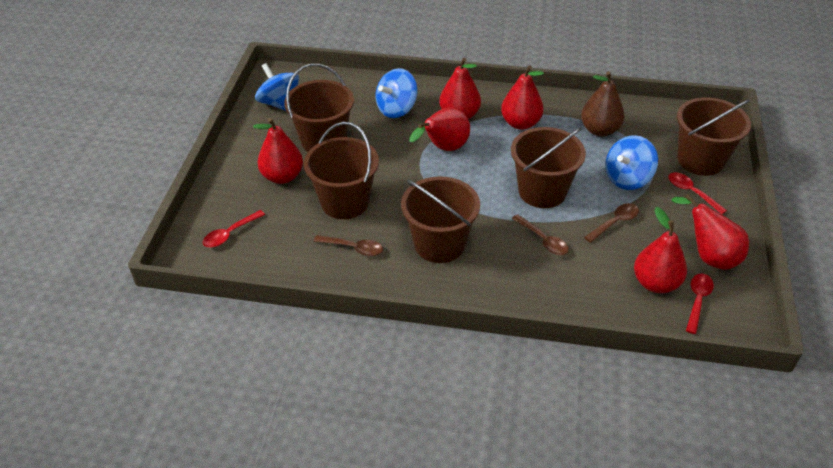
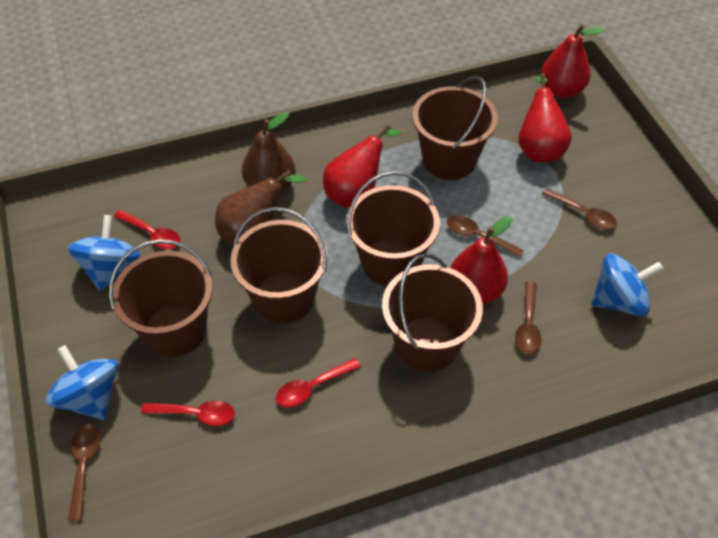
brown pear: [581,71,625,137] = 1 -> [215,170,307,246] [242,112,295,193] = 2
brown spoon: [313,235,383,256] [512,214,569,255] [584,203,639,243] = 3 -> [68,424,100,521] [447,215,524,258] [515,281,542,354] [542,188,617,230] = 4
red pear: [253,118,303,184] [409,108,470,151] [439,58,481,119] [501,65,544,130] [634,207,687,293] [672,194,749,270] = 6 -> [323,124,401,208] [450,216,513,304] [519,73,572,162] [541,24,605,98] = 4

